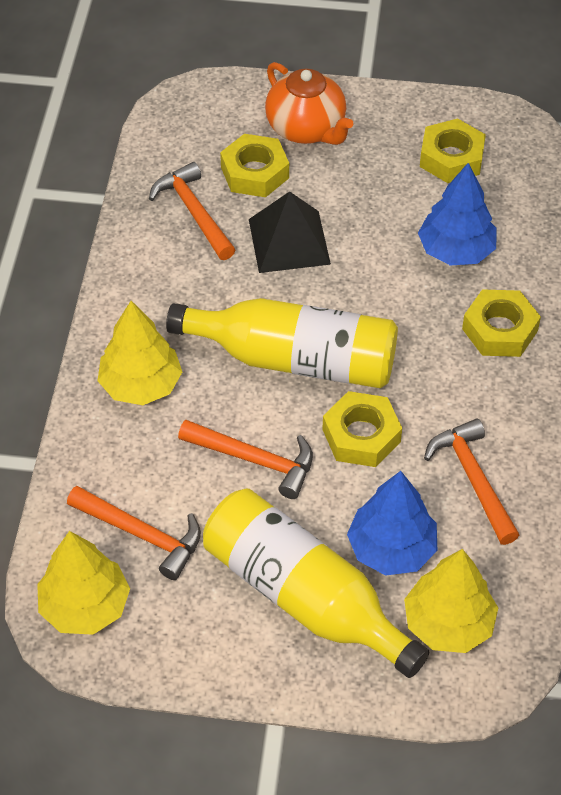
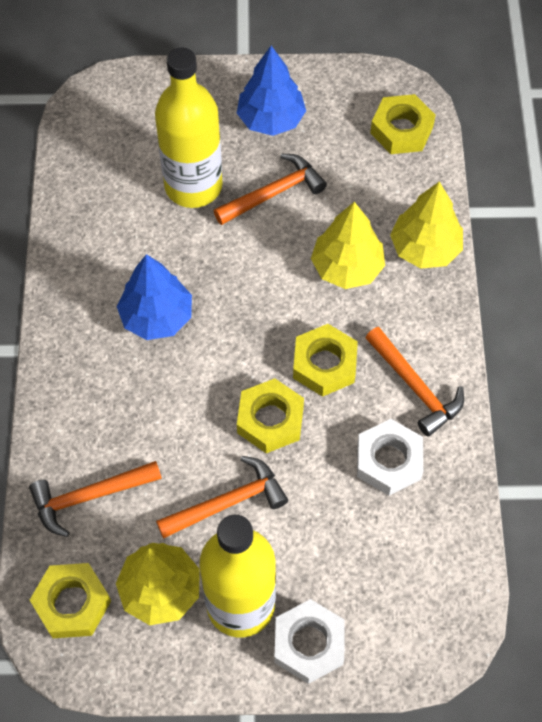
black pyramid: [249,191,331,273] = 1 -> none = 0
orange teapot: [265,62,353,145] = 1 -> none = 0
white nut: none = 0 -> [274,599,345,684] [357,419,423,496] = 2

